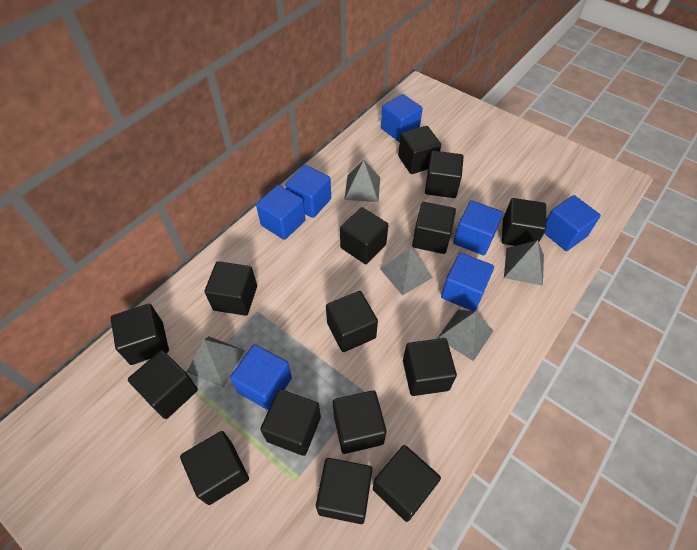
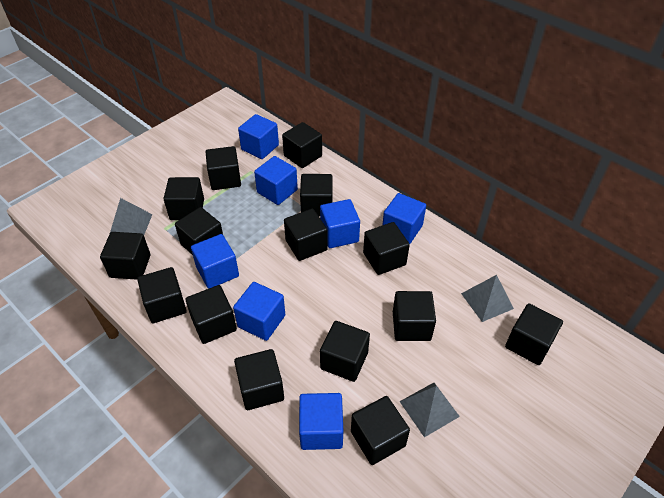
grey pyramid: [187,336,245,387] [344,160,380,202] [380,247,433,296] [438,310,493,361] [504,240,544,286] = 5 -> [110,198,152,235] [399,383,460,437] [461,275,514,322] = 3

